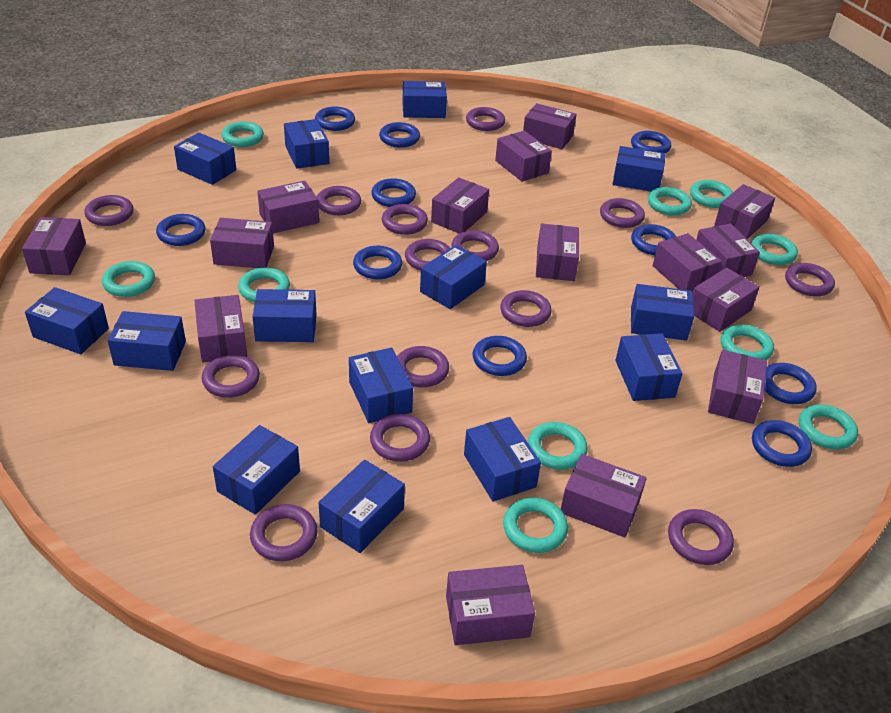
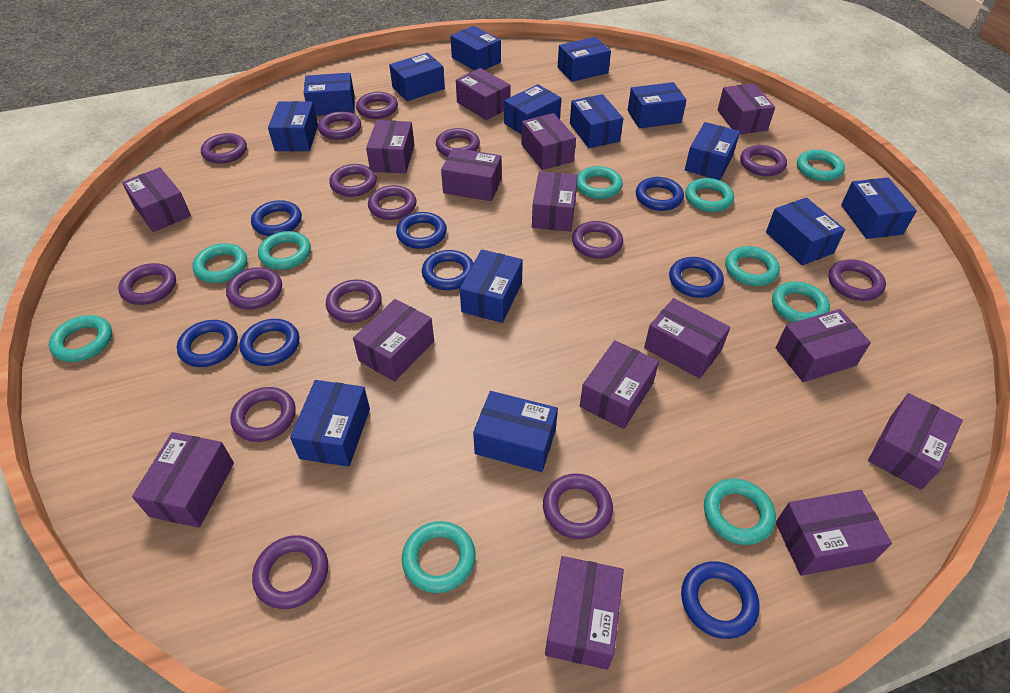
blue ring: [156,214,205,246] [315,107,355,131] [353,246,402,279] [371,178,416,207] [379,122,420,148] [473,336,527,376] [631,131,671,153] [631,224,676,255] [752,420,812,467] [764,363,817,404] = 10 -> [177,320,238,367] [240,319,299,366] [251,200,302,236] [396,212,447,249] [422,250,473,290] [636,177,684,211] [669,257,724,298] [681,561,759,639] = 8
purple ring: [84,195,134,226] [201,355,260,398] [250,504,318,561] [317,186,361,215] [370,414,430,462] [382,204,428,235] [397,346,449,387] [405,239,450,271] [451,230,499,261] [466,107,505,131] [500,290,552,327] [600,198,645,228] [668,509,734,565] [785,263,835,296] = 14 -> [118,263,176,305] [201,133,247,164] [226,267,282,309] [230,387,296,442] [252,535,328,609] [318,111,361,140] [326,280,382,323] [329,164,377,197] [356,92,398,119] [368,185,417,220] [436,128,480,157] [543,473,613,539] [572,221,623,259] [740,145,787,176] [829,259,886,301] = 15

